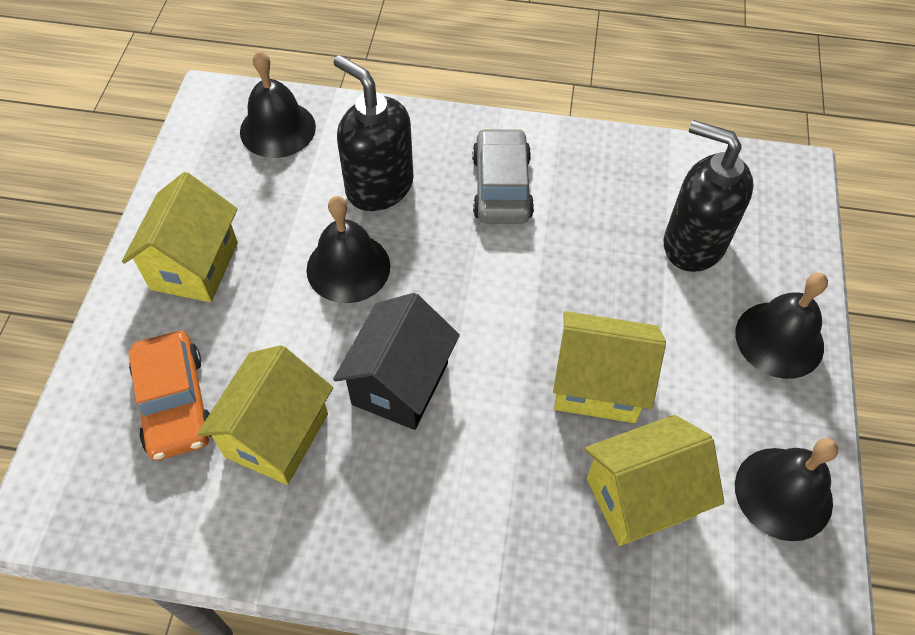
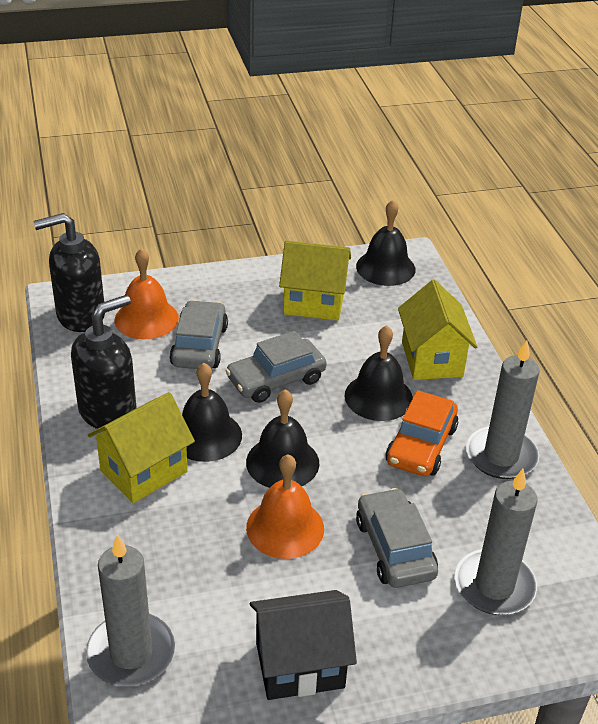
grey candle: none = 0 -> [86,534,175,687] [455,469,538,615] [466,340,540,479] = 3
grey car: [472,128,534,224] = 1 -> [170,300,228,369] [225,331,327,403] [356,488,438,588] = 3
orange bell: none = 0 -> [115,248,179,339] [246,454,324,559] = 2
yellow house: [122,172,238,302] [197,345,333,485] [553,311,666,423] [585,415,724,546] = 4 -> [88,392,195,503] [279,241,351,321] [398,280,478,380] = 3

